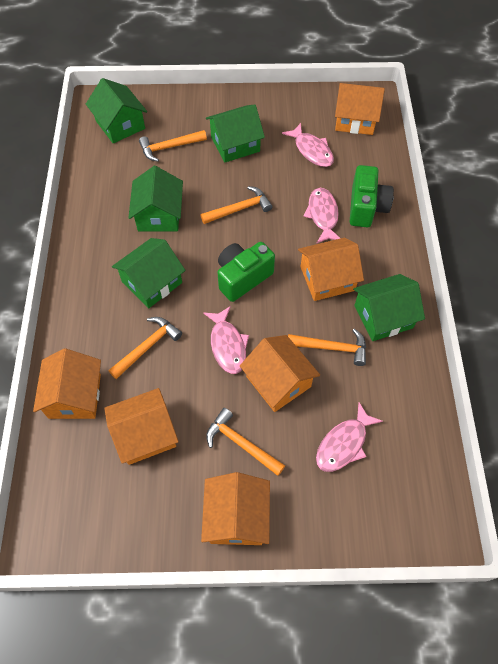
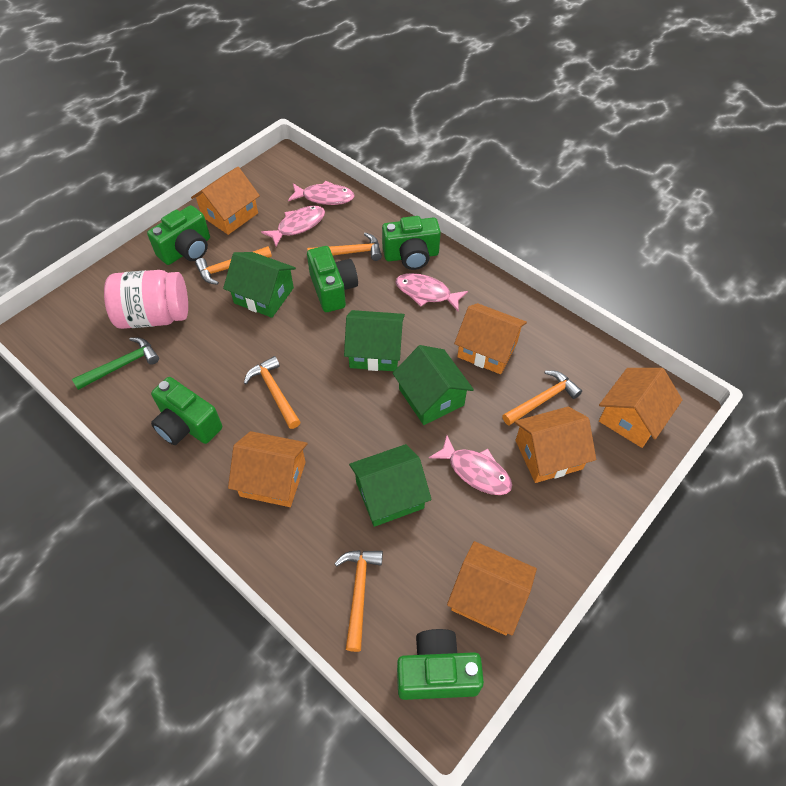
green camera: [218,242,275,302] [350,165,394,227] = 2 -> [147,205,210,265] [151,377,222,445] [307,246,358,312] [382,216,441,270] [397,629,484,700] = 5
green hammer: none = 0 -> [72,338,159,390] = 1
green house: [86,78,147,144] [112,238,186,308] [128,166,183,231] [206,104,265,162] [353,274,425,341] = 5 -> [223,252,296,318] [344,310,405,371] [349,444,432,527] [392,345,474,425] = 4
pink jar: none = 0 -> [104,270,188,329] = 1

